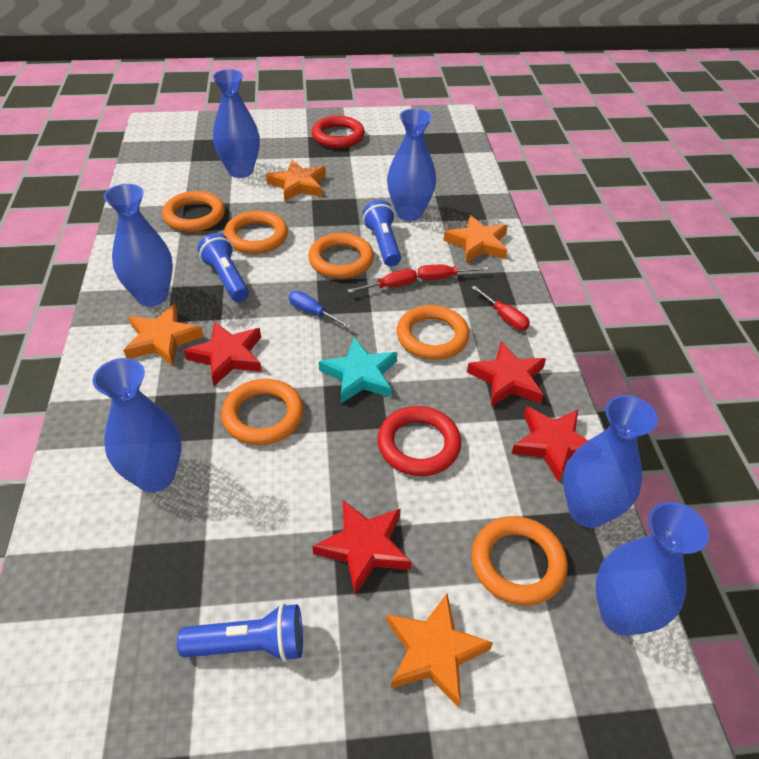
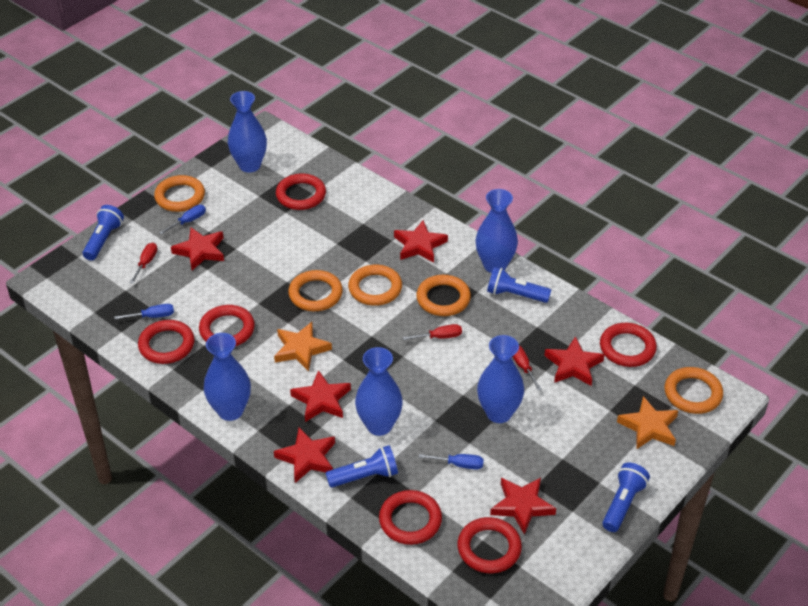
blue flashlight: [177,603,303,662] [198,233,249,302] [362,200,401,266] = 3 -> [82,205,124,260] [326,445,398,487] [487,267,551,303] [602,463,650,532] = 4
blue screwdriver: [289,291,352,329] = 1 -> [114,304,174,319] [159,205,206,234] [418,454,484,470] = 3
blue vase: [93,358,182,492] [104,184,173,307] [212,69,260,178] [387,108,436,221] [563,395,658,528] [596,502,709,636] = 6 -> [204,333,251,421] [228,91,267,172] [355,347,403,436] [475,189,518,273] [477,335,524,423] = 5
orange ring: [162,191,225,232] [221,379,304,445] [224,211,288,254] [308,233,374,279] [397,305,470,360] [471,516,568,606] = 6 -> [154,175,205,212] [288,270,343,311] [348,265,402,306] [416,275,471,316] [665,367,723,414] = 5
orange star: [123,304,204,366] [266,160,326,202] [387,594,493,708] [443,215,507,263] = 4 -> [274,322,332,371] [617,396,679,449] = 2
red ring: [312,116,365,148] [377,406,461,476] = 2 -> [138,320,194,364] [199,305,255,346] [276,174,326,210] [379,490,442,545] [457,517,522,573] [600,323,657,367] = 6
red star: [184,321,262,386] [312,500,411,595] [467,341,546,407] [511,406,589,482] = 4 -> [171,227,224,270] [274,427,335,483] [290,370,351,422] [394,220,448,263] [490,478,556,535] [544,336,605,386] = 6
turquoise star: [319,338,397,404] = 1 -> none = 0

